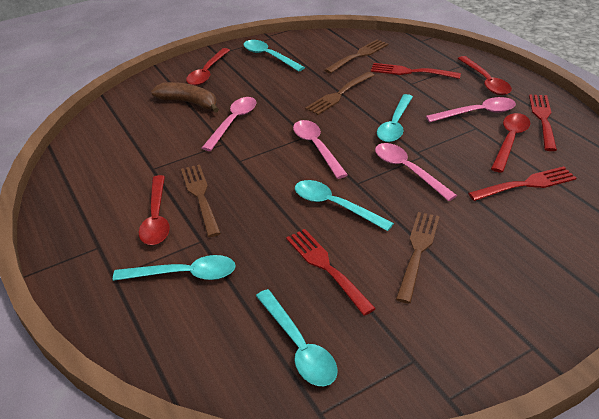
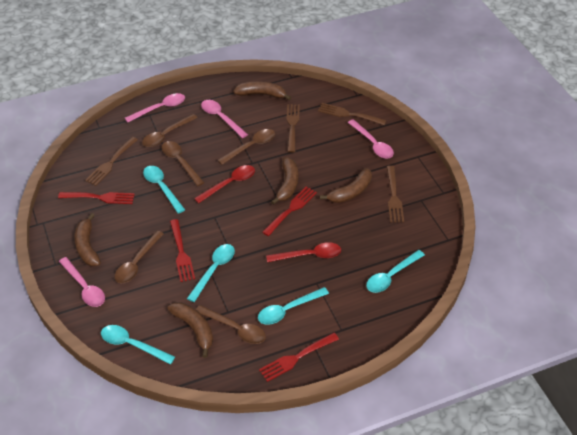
brown banana: [151,82,219,113] = 1 -> [74,213,101,266] [167,302,213,358] [233,81,291,100] [271,157,298,205] [320,168,372,203] = 5
brown spoon: none = 0 -> [115,231,164,283] [142,114,198,147] [162,141,205,186] [196,305,266,344] [217,129,275,165] = 5
red spoon: [139,175,170,245] [186,48,230,86] [458,56,512,95] [491,113,530,173] = 4 -> [194,165,255,203] [266,242,341,262] = 2

